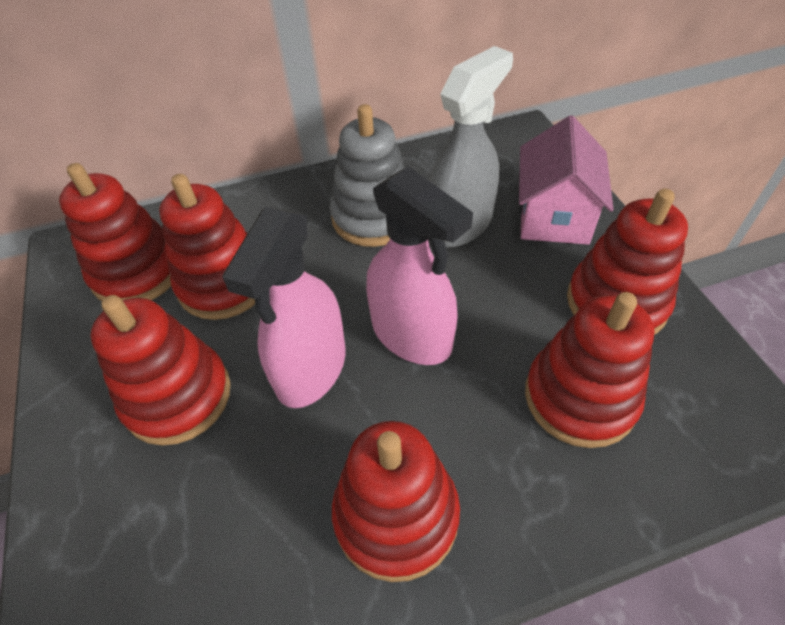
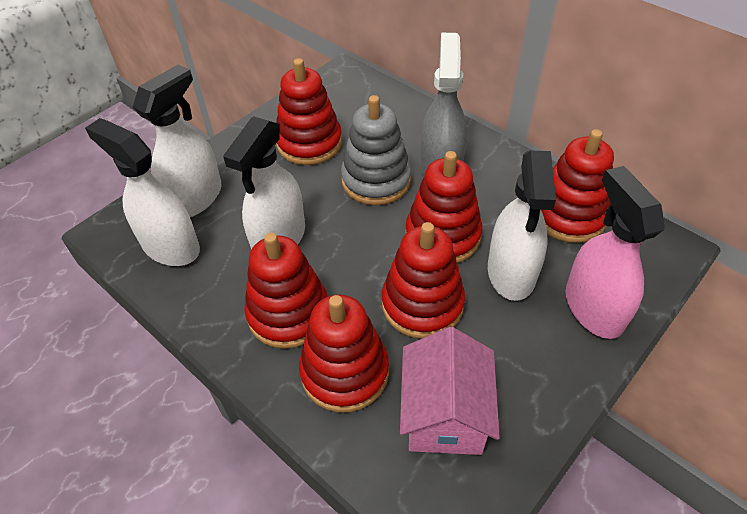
pink spray bottle: [222,207,346,408] [366,167,473,365] = 2 -> [566,166,665,339] = 1
white spray bottle: none = 0 -> [85,118,200,266] [133,65,222,217] [223,116,305,249] [488,151,556,301] = 4

